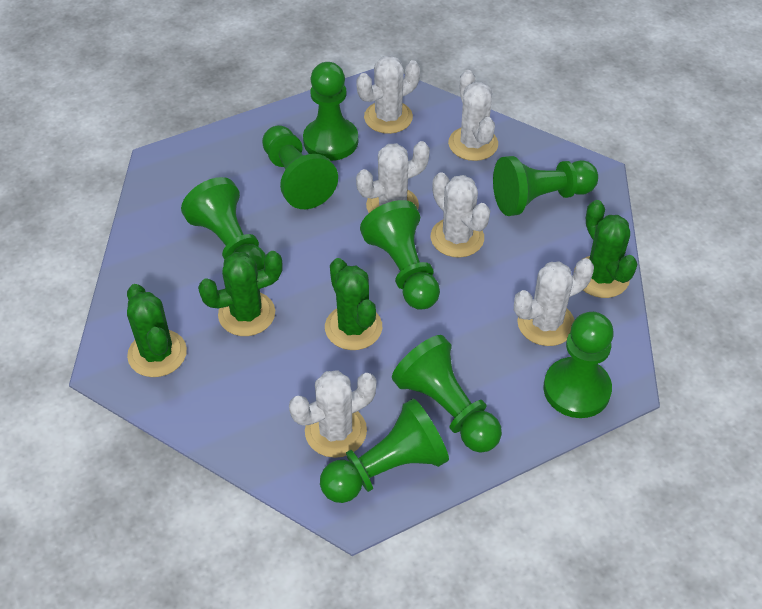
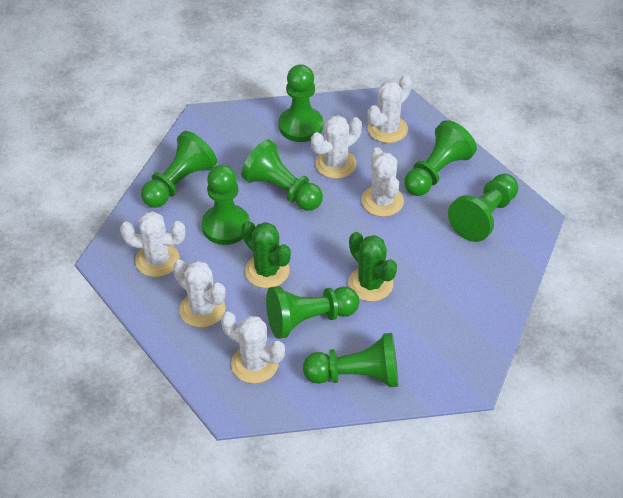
green cactus: [127,284,187,377] [198,251,283,336] [325,258,382,350] [574,200,638,298] = 4 -> [241,220,291,288] [348,232,397,302] = 2

